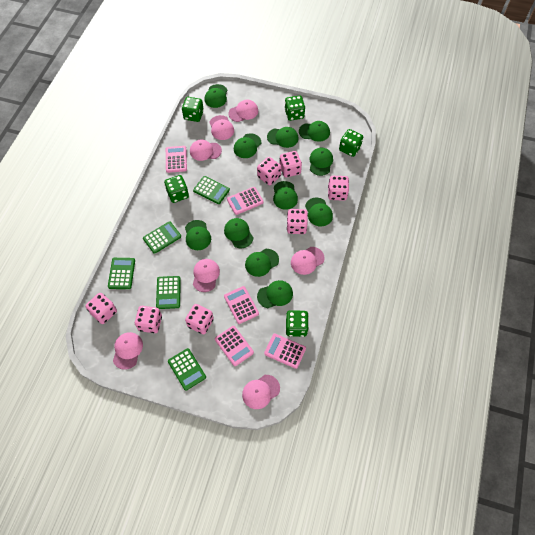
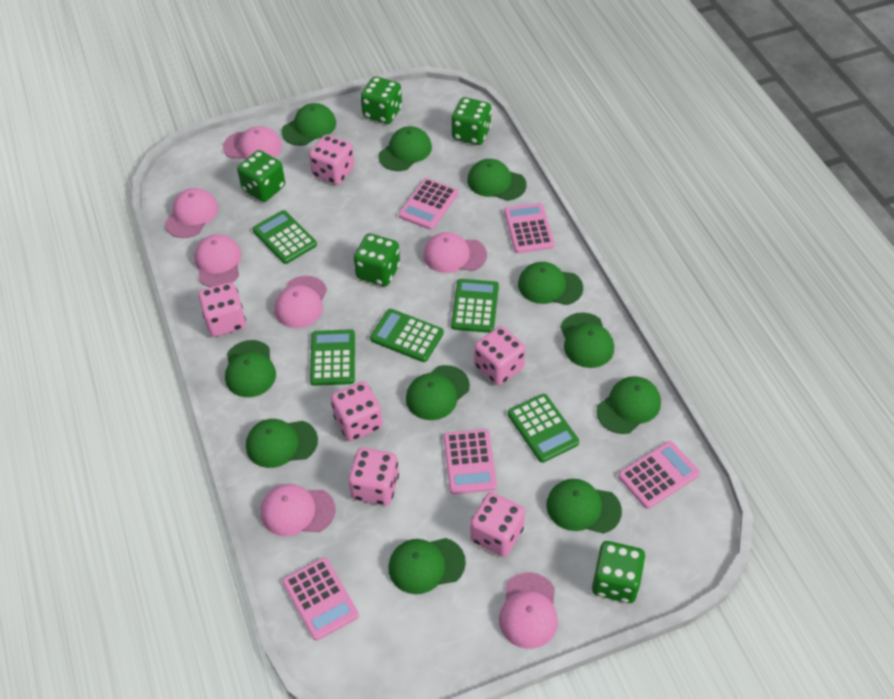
pink dice: [85,293,117,324] [135,306,162,333] [185,304,214,334] [257,157,281,185] [279,151,302,178] [287,209,308,234] [328,176,349,201] = 7 -> [198,282,246,337] [309,135,354,185] [331,381,383,441] [348,448,399,506] [470,492,525,557] [474,326,526,385] = 6

